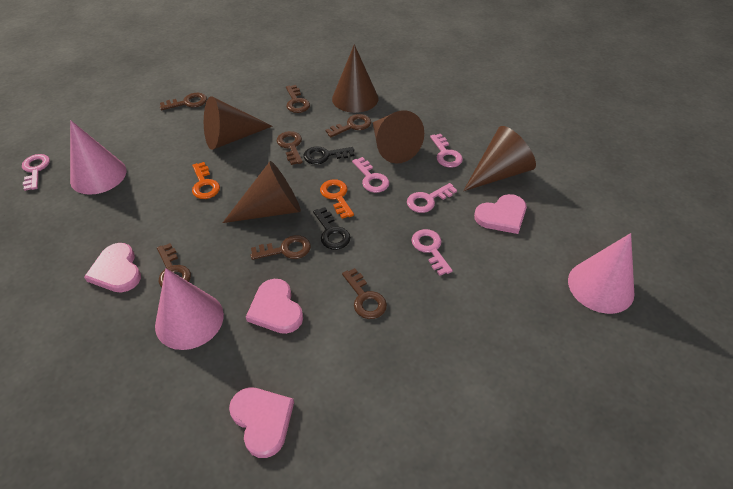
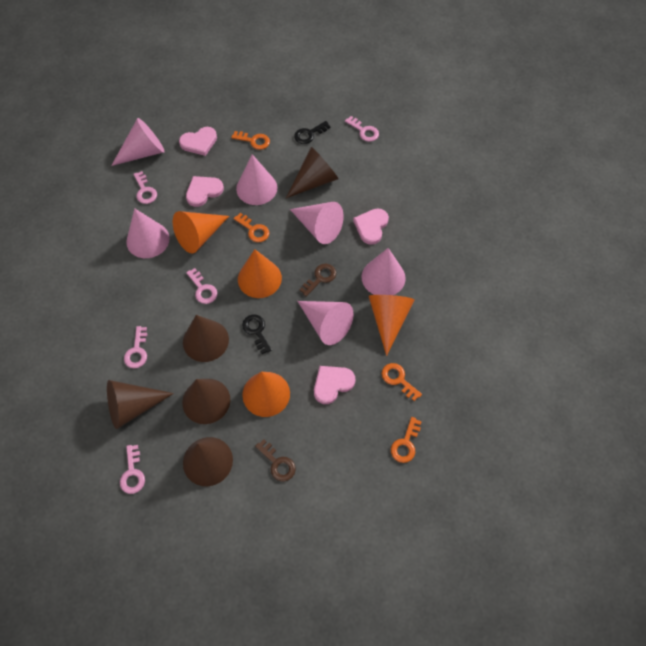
brown key: [157,243,191,287] [160,93,207,110] [251,235,311,260] [277,131,303,165] [286,85,310,113] [325,114,371,138] [342,268,387,319] = 7 -> [255,439,296,482] [300,263,336,297] = 2
orange cone: none = 0 -> [173,211,229,253] [238,249,282,298] [242,372,290,417] [369,295,415,356] = 4
orange key: [192,162,220,199] [320,179,354,219] = 2 -> [231,131,270,150] [234,213,269,242] [381,363,422,401] [391,417,422,463] = 4
pink cone: [70,120,127,195] [155,268,224,350] [568,233,634,314] = 3 -> [111,118,165,166] [126,208,170,258] [236,154,278,205] [290,202,344,244] [298,301,354,345] [362,248,406,295] = 6

